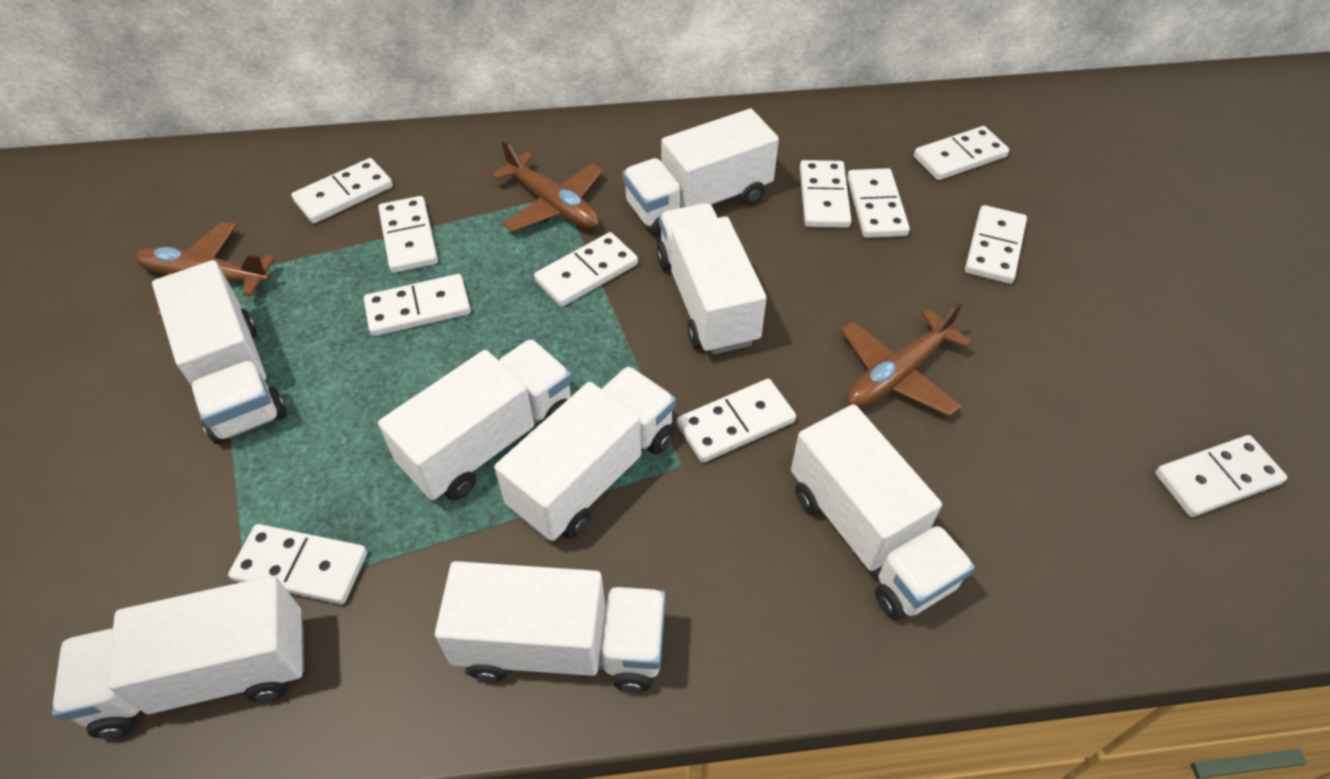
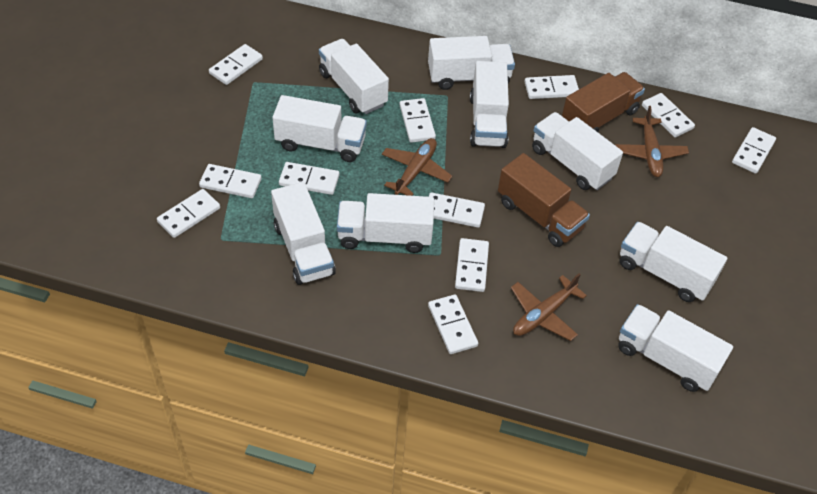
brown truck: none = 0 -> [498,153,590,247] [562,72,645,132] = 2
white truck: [52,576,304,739] [152,260,287,444] [378,339,572,500] [435,561,666,692] [495,366,676,541] [622,109,779,238] [656,203,766,355] [791,404,975,620] = 8 -> [271,182,336,285] [272,95,367,162] [319,39,389,114] [337,193,434,253] [428,36,515,90] [470,61,509,148] [532,112,623,190] [618,304,733,392] [620,222,727,302] = 9

